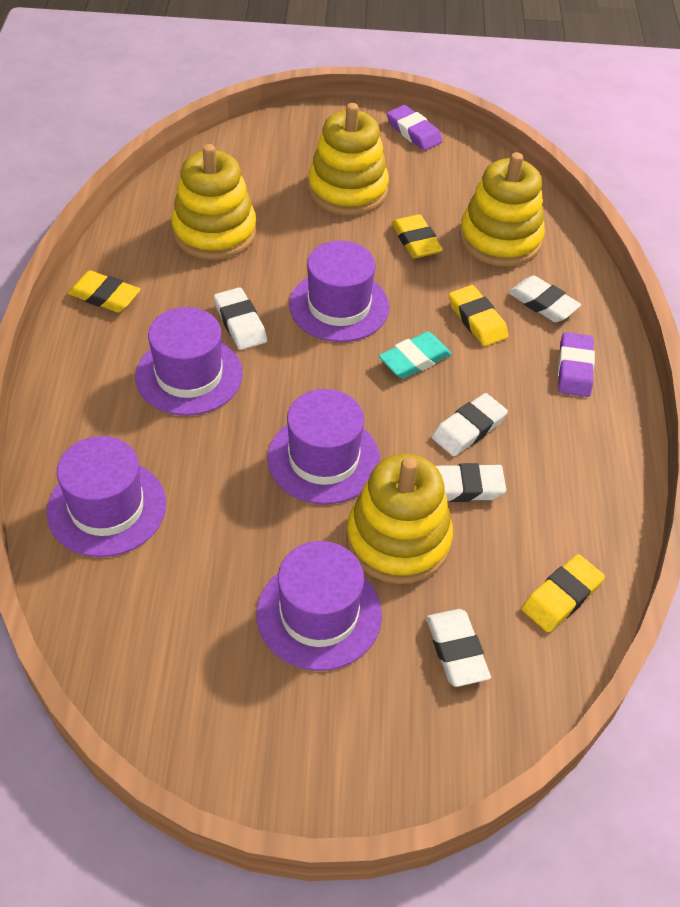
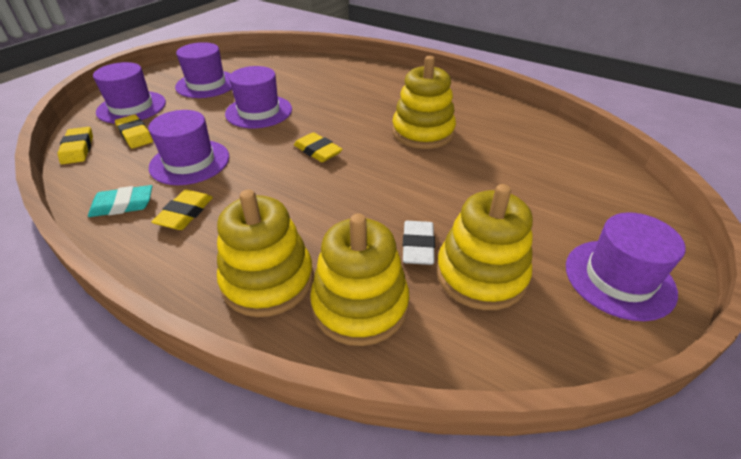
purple eraser: [387,105,443,151] [558,332,595,397] = 2 -> none = 0
white eraser: [214,287,267,350] [426,609,491,687] [432,393,508,456] [436,463,506,502] [508,276,581,322] = 5 -> [402,221,435,265] = 1

